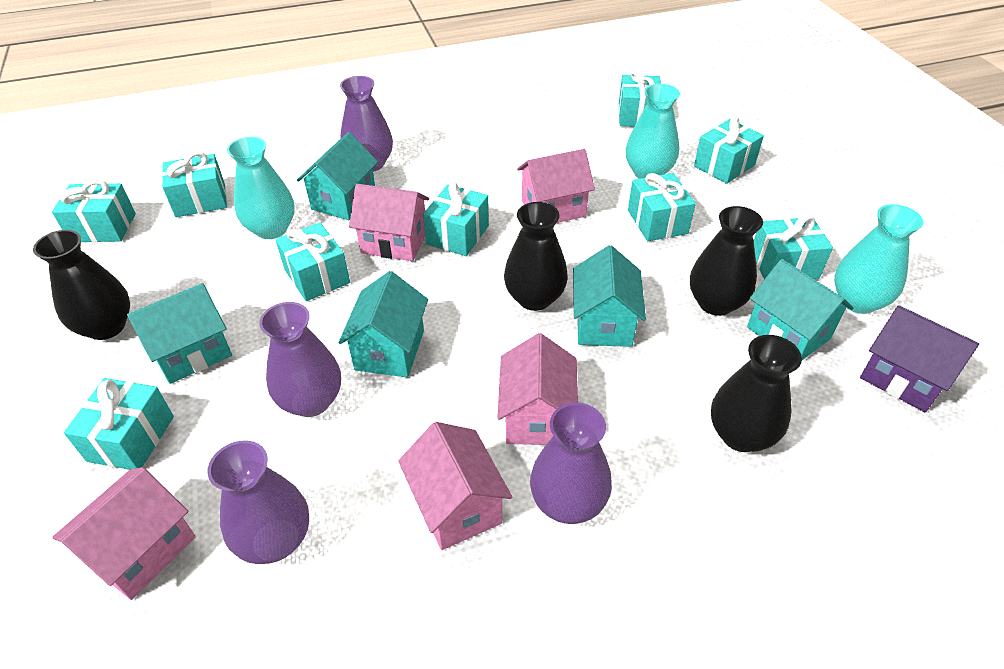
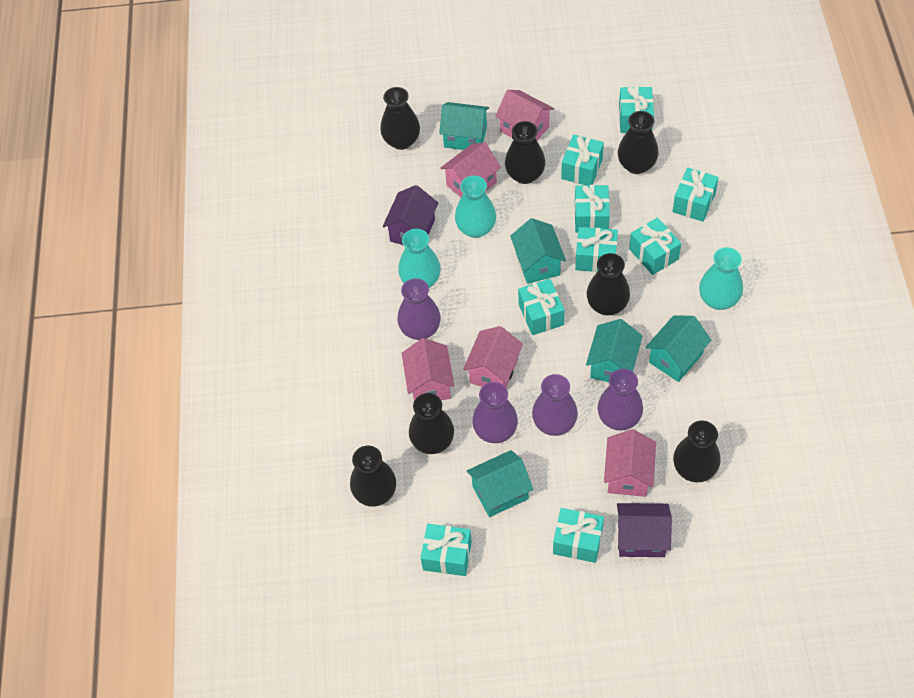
black vase: [33,230,130,340] [504,202,568,311] [690,206,763,316] [711,335,802,452] = 4 -> [350,446,396,507] [380,87,420,150] [409,393,454,454] [505,121,545,184] [587,253,630,315] [618,111,658,174] [673,420,720,482] = 7
purple house: [860,305,979,412] = 1 -> [383,185,438,245] [617,503,672,557] = 2

